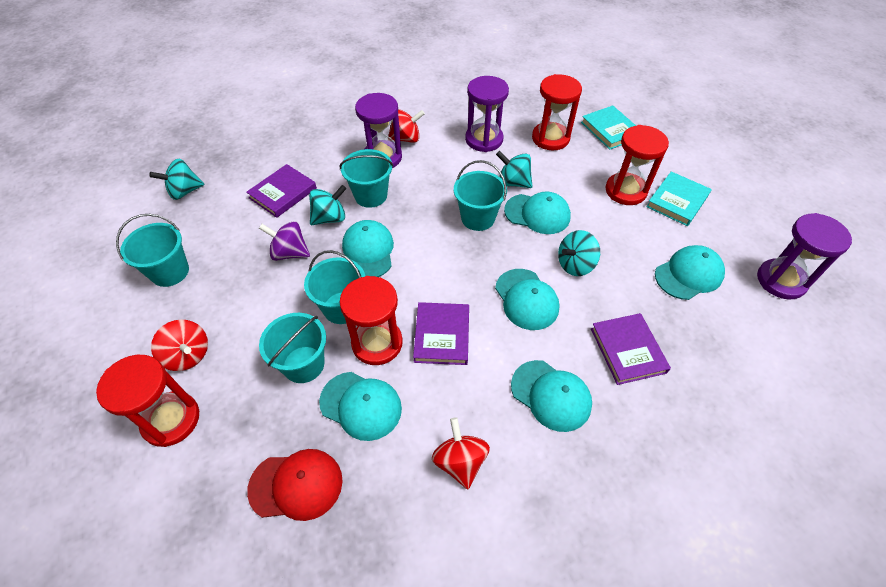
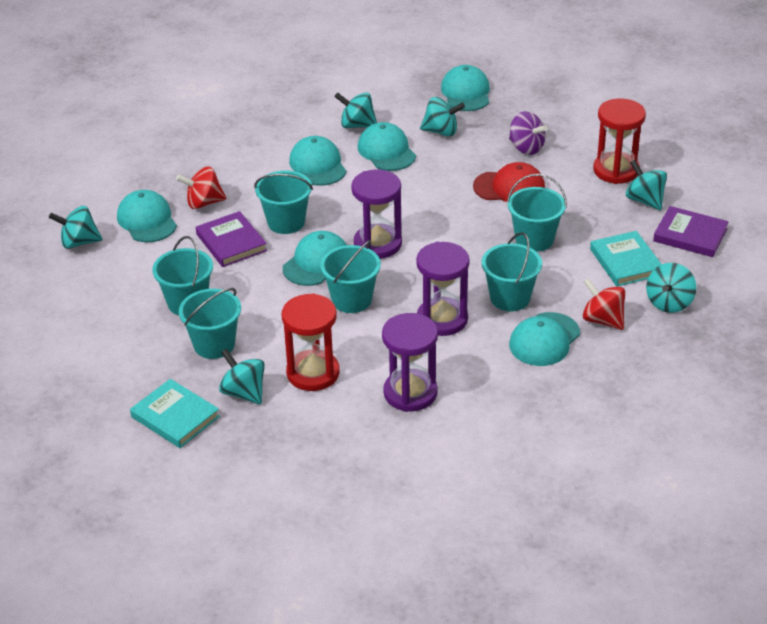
purple book: [246,164,317,218] [413,302,469,365] [591,313,671,385] = 3 -> [196,211,267,267] [653,206,729,257] = 2
red hourglass: [96,355,199,447] [340,276,403,365] [532,74,582,151] [605,125,669,205] = 4 -> [282,293,340,391] [593,99,646,184] = 2
red spinning top: [151,320,208,371] [388,109,425,143] [432,417,490,489] = 3 -> [176,167,227,209] [582,278,625,330] = 2
turquoise bucket: [116,214,189,287] [259,313,326,383] [304,250,365,324] [340,149,393,208] [454,160,507,231] = 5 -> [152,236,213,315] [179,288,241,359] [254,170,313,234] [320,240,381,313] [482,232,542,311] [507,174,567,252] = 6
turquoise spinning top: [149,159,204,200] [309,185,346,225] [496,151,533,188] [558,230,600,276] = 4 -> [49,206,103,249] [219,349,265,405] [334,92,377,128] [420,97,465,137] [626,160,667,210] [646,263,696,313] = 6

